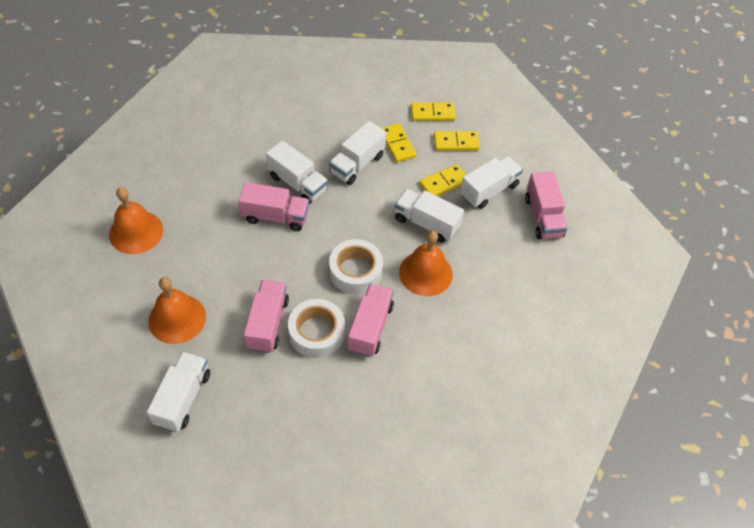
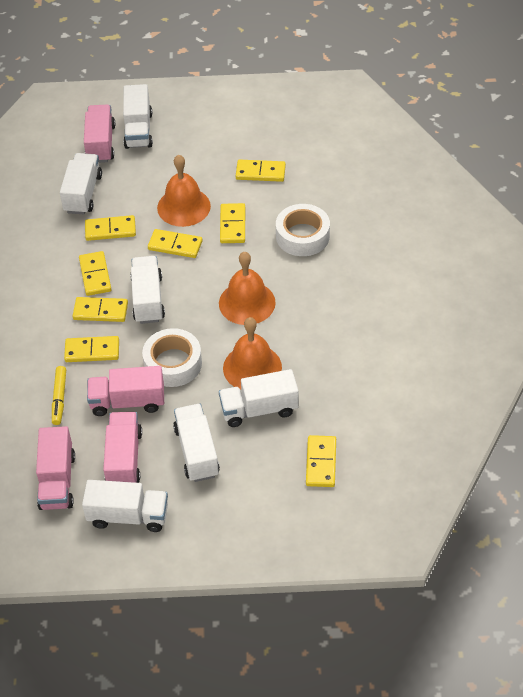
white truck: [147,352,210,432] [266,140,328,204] [329,121,387,185] [395,189,464,243] [460,156,523,209] = 5 -> [60,153,102,214] [82,480,168,532] [123,84,153,149] [130,256,165,324] [173,404,220,482] [219,369,299,427] = 6
yellow domino: [382,123,417,162] [411,102,456,121] [419,164,466,196] [434,131,480,151] = 4 -> [64,336,119,362] [73,297,128,322] [79,251,112,296] [85,215,136,241] [148,229,203,258] [220,203,245,243] [236,160,286,182] [306,435,336,487] = 8
yellow marker: none = 0 -> [52,366,66,425] = 1

